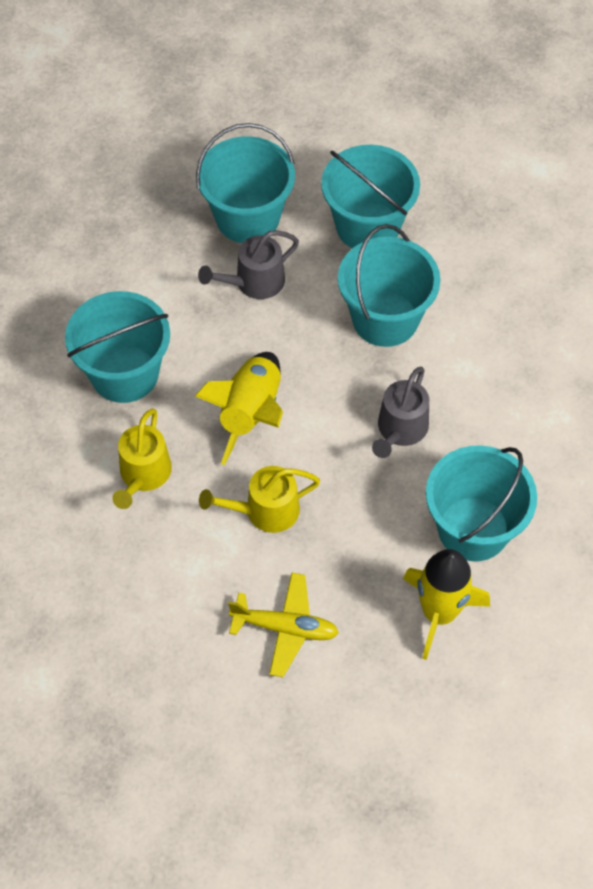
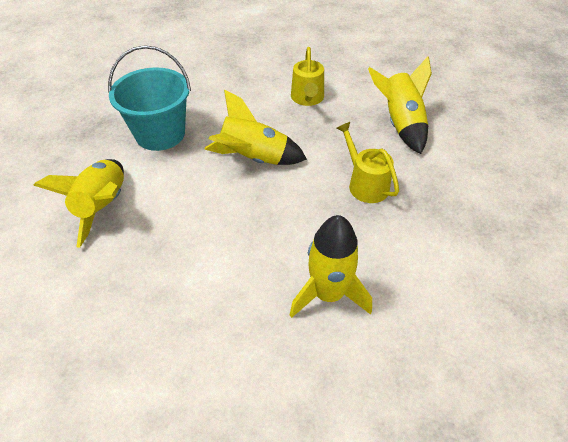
grey watering can: [198,230,299,299] [372,367,429,458] = 2 -> none = 0
turquoise bucket: [65,291,170,403] [196,123,295,243] [321,145,420,248] [338,224,440,347] [426,445,537,561] = 5 -> [108,45,191,151] = 1
yellow plane: [228,573,339,677] = 1 -> none = 0
yellow rocket: [195,352,283,465] [403,549,490,660] = 2 -> [33,159,124,248] [204,89,307,165] [290,215,372,318] [368,56,432,154] = 4

